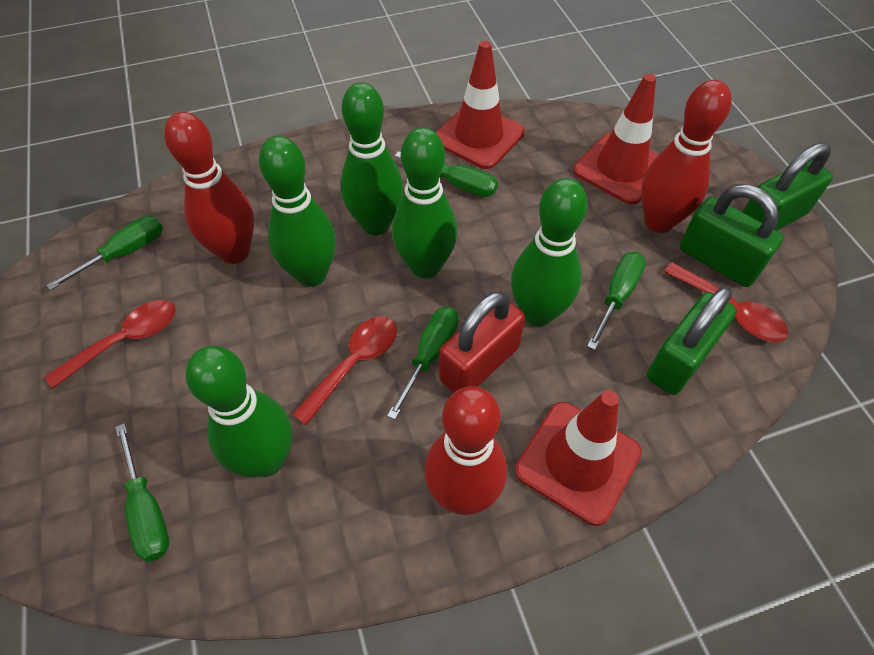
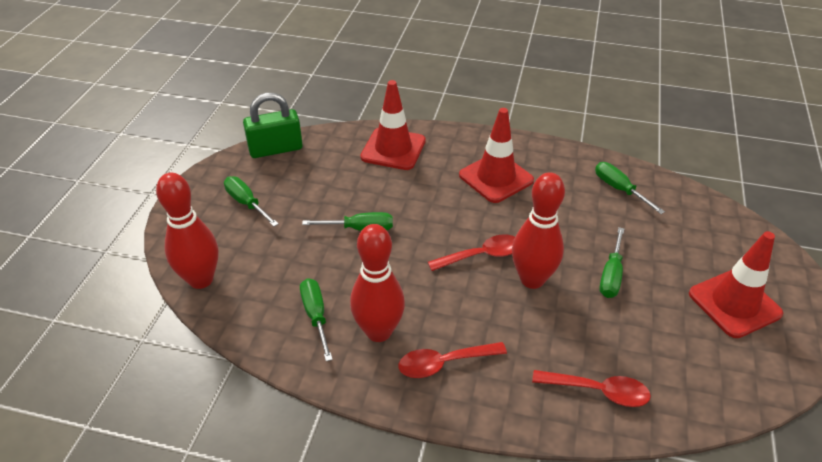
green bowling pin: [186,346,292,477] [259,136,336,287] [340,82,403,235] [392,127,458,279] [511,178,588,327] = 5 -> none = 0
green padlock: [647,286,737,395] [680,185,784,287] [743,143,833,230] = 3 -> [243,93,303,158] = 1
red padlock: [439,291,525,393] = 1 -> none = 0

